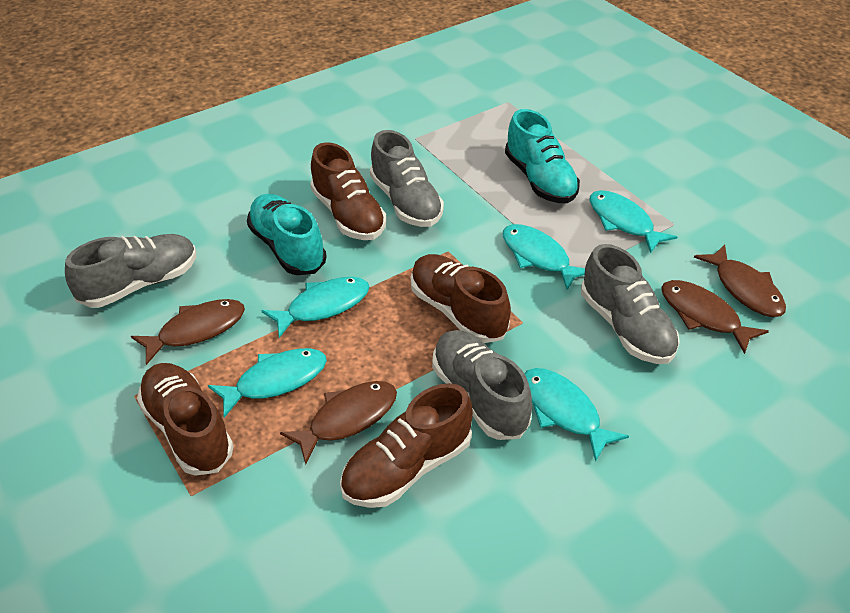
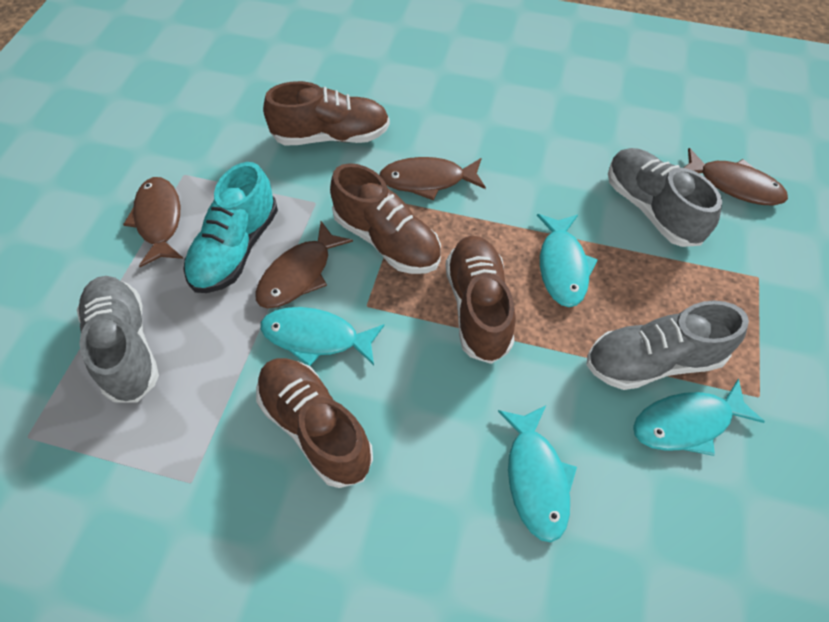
grey shoe: [65,234,196,308] [370,130,444,227] [432,330,532,440] [581,244,680,364] = 4 -> [77,276,159,403] [586,301,749,390] [608,148,722,247] = 3
turquoise fish: [208,348,327,418] [262,277,370,338] [503,224,585,290] [524,368,629,462] [589,190,677,253] = 5 -> [260,307,384,366] [498,405,577,542] [537,214,598,307] [633,379,765,456] = 4
turquoise shoe: [247,194,327,275] [505,109,580,203] = 2 -> [183,162,278,293] = 1

